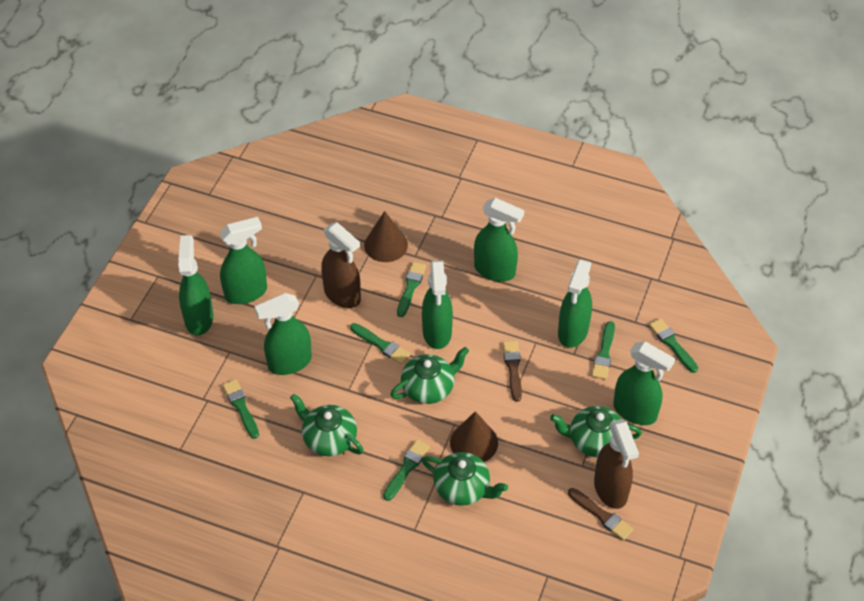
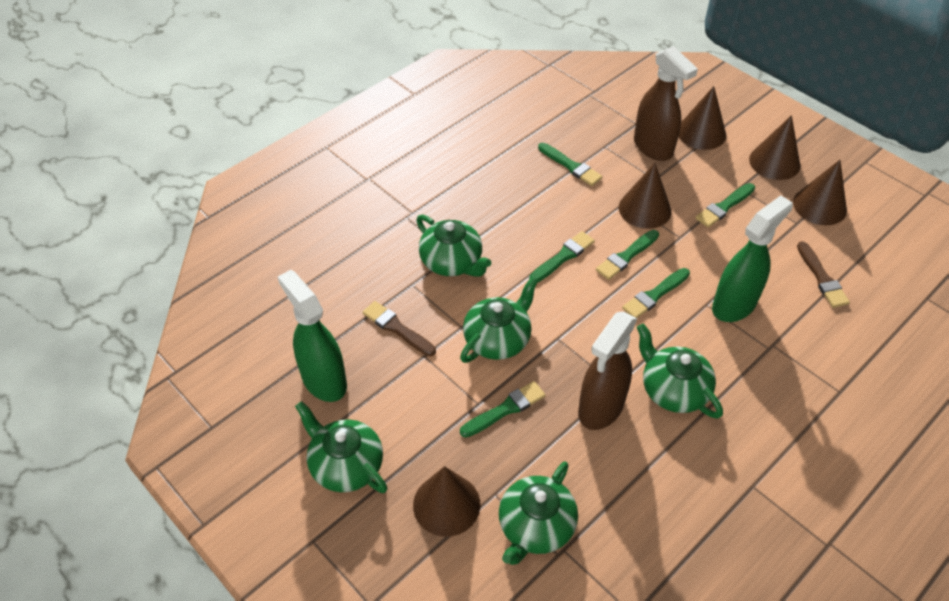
brown cone: [364,211,408,262] [450,411,498,462] = 2 -> [413,466,481,537] [619,163,672,229] [679,86,726,150] [749,115,800,180] [793,160,847,225] = 5
green spray bottle: [178,235,214,336] [219,217,267,304] [255,293,312,375] [422,260,453,349] [474,198,524,282] [558,259,592,348] [613,341,675,425] = 7 -> [278,270,347,402] [712,195,793,322] = 2
green teapot: [290,394,364,456] [390,347,469,404] [422,452,508,506] [550,406,642,457] = 4 -> [295,401,388,493] [416,215,491,277] [460,277,538,363] [499,461,578,565] [637,324,723,419] = 5

